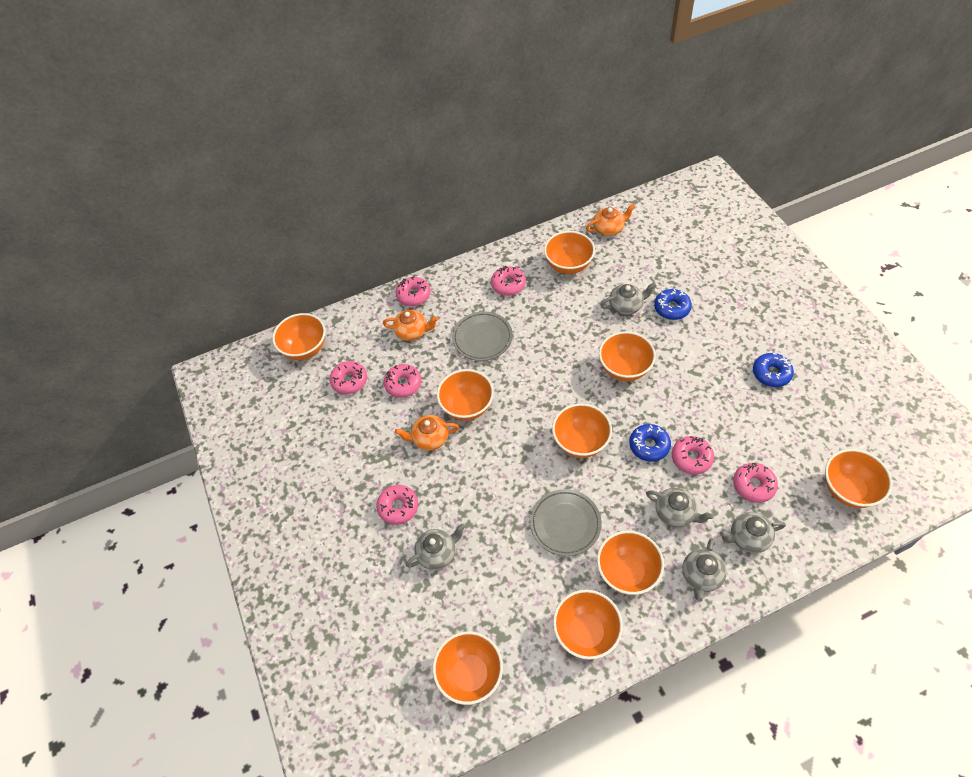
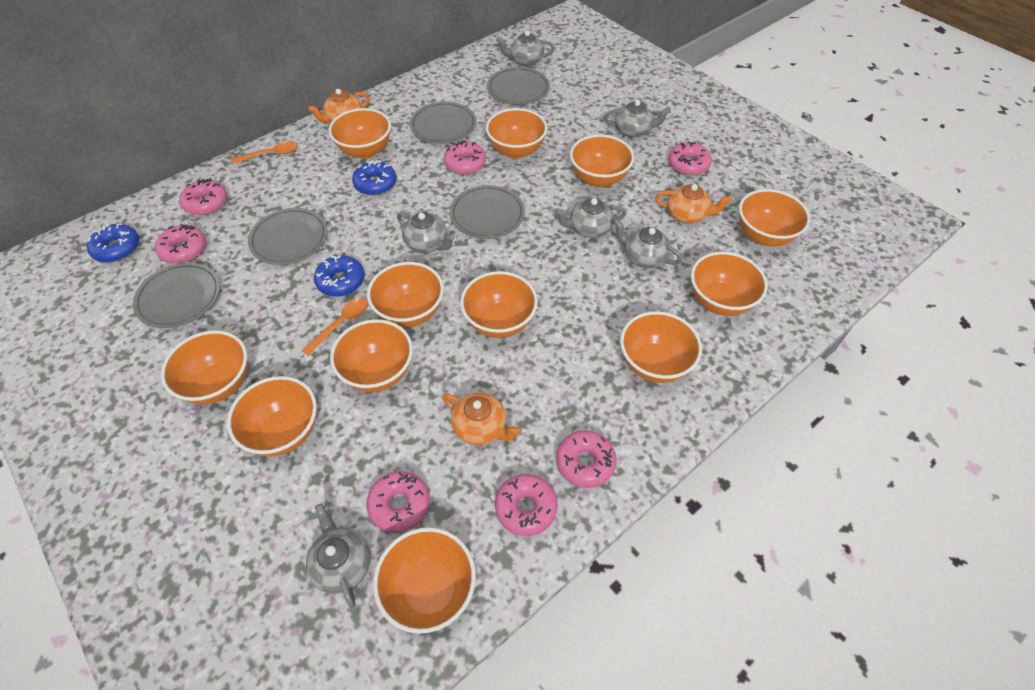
grey plate: [452,311,513,361] [530,489,602,556] = 2 -> [133,263,220,328] [248,208,327,265] [410,102,476,144] [450,185,525,239] [487,67,550,105] = 5
grey teapot: [406,523,465,570] [601,283,656,315] [646,487,714,527] [682,538,727,602] [720,512,786,553] = 5 -> [306,503,371,608] [397,212,455,253] [496,31,555,67] [554,198,627,238] [604,100,671,138] [614,219,682,268] = 6
orange bowl: [272,313,326,360] [433,631,503,705] [437,369,494,421] [544,231,595,274] [552,404,612,458] [553,590,623,660] [597,531,664,595] [599,331,656,381] [825,449,892,508] = 9 -> [161,330,248,404] [227,376,317,456] [329,108,391,159] [330,319,413,392] [367,262,444,327] [373,527,476,634] [460,271,538,338] [486,108,548,159] [570,135,634,187] [620,311,702,383] [691,252,768,316] [739,189,810,247] = 12
orange spoon: none = 0 -> [231,141,298,164] [302,298,368,355] = 2

